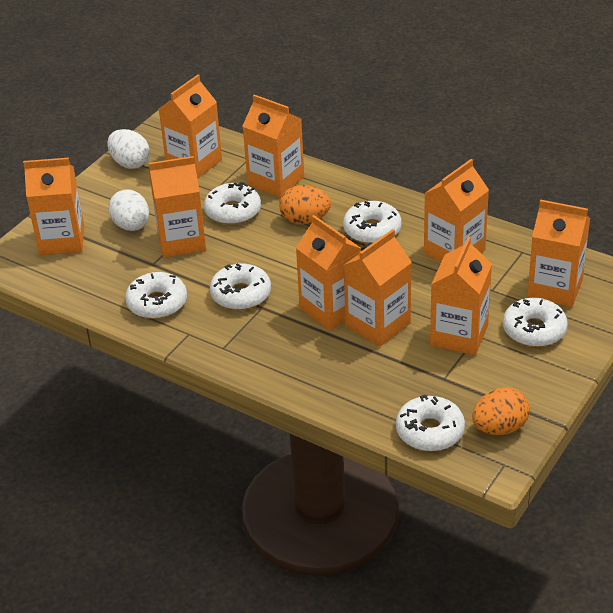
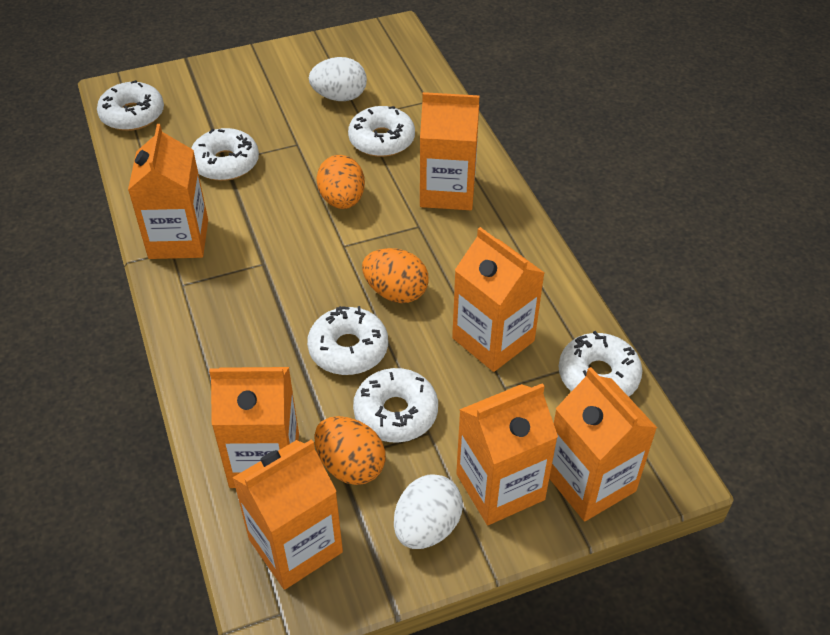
orange carton: [23,158,84,255] [149,156,206,258] [159,75,222,179] [242,95,304,198] [296,215,362,331] [343,229,412,347] [424,159,489,262] [430,236,492,355] [527,199,590,307] = 9 -> [128,124,208,259] [209,367,299,488] [232,439,343,590] [420,92,479,210] [452,227,544,372] [456,383,558,525] [549,367,657,521] = 7
orange egg: [279,185,331,224] [472,387,530,435] = 2 -> [314,416,386,485] [316,155,365,209] [362,248,428,303] = 3

